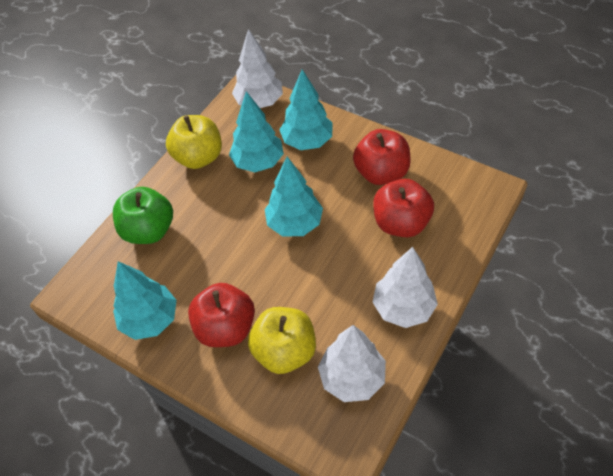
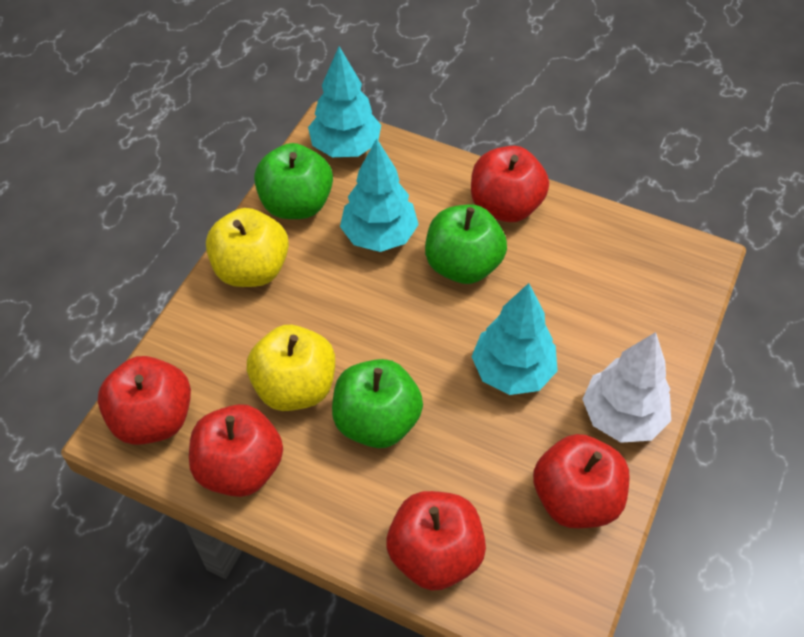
green apple: [113,187,173,244] = 1 -> [254,143,333,219] [332,359,423,448] [425,205,507,284] = 3
red apple: [188,283,255,347] [353,129,411,185] [373,179,434,237] = 3 -> [98,356,191,445] [189,404,283,497] [387,491,486,591] [471,146,549,222] [533,434,630,528] = 5
turquoise tree: [113,261,177,340] [229,91,284,172] [265,157,323,237] [280,69,333,150] = 4 -> [308,46,381,157] [340,138,419,252] [471,283,558,395] = 3
white tree: [232,29,283,108] [318,325,386,402] [373,247,438,328] = 3 -> [582,332,671,443] = 1

